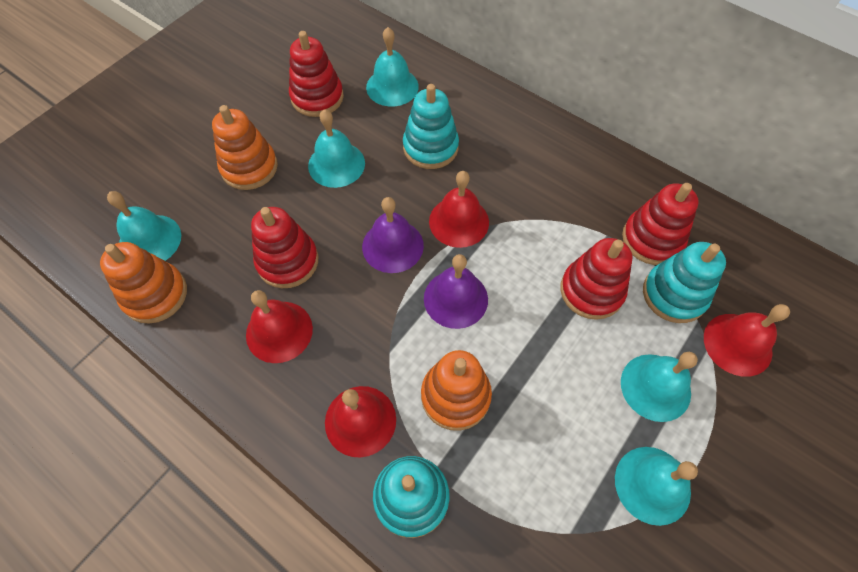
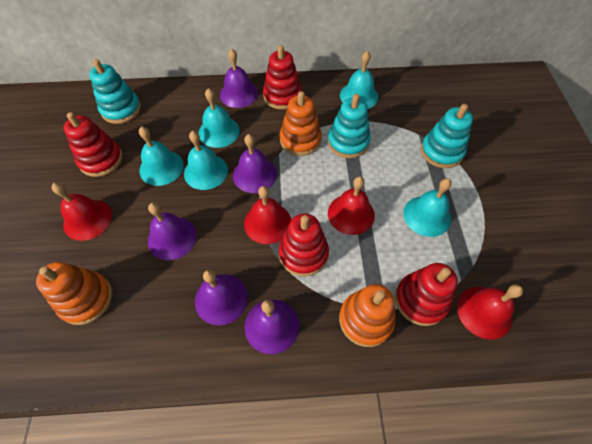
purple bell: [362,197,424,273] [424,254,488,329] = 2 -> [148,202,197,260] [195,270,248,326] [220,49,258,108] [233,134,277,193] [244,300,299,354] = 5

